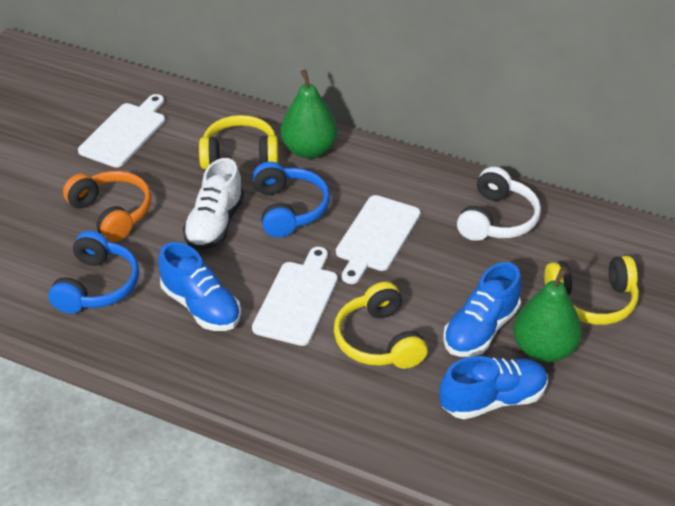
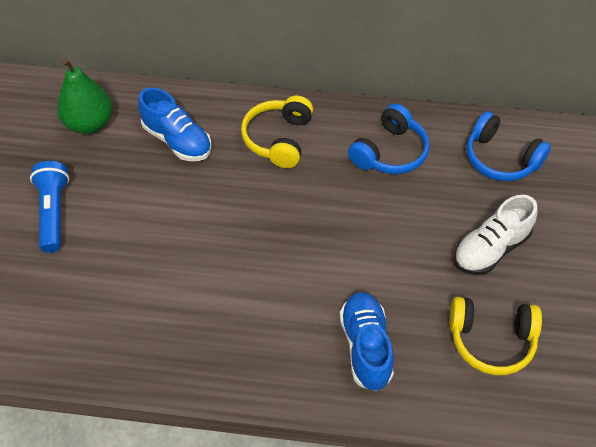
blue flashlight: none = 0 -> [30,161,69,253] = 1
blue shoe: [158,242,241,331] [439,356,548,419] [443,262,522,357] = 3 -> [138,87,212,161] [339,292,394,391] = 2
green pear: [281,70,338,159] [513,267,582,362] = 2 -> [57,59,113,134] = 1
orange headphones: [63,171,152,242] = 1 -> none = 0
white cutting board: [78,94,165,167] [252,247,338,346] [336,195,421,284] = 3 -> none = 0
white headphones: [457,167,541,241] = 1 -> none = 0
yellow headphones: [199,115,278,169] [334,282,428,369] [544,256,639,325] = 3 -> [241,96,313,168] [449,297,542,375] = 2

